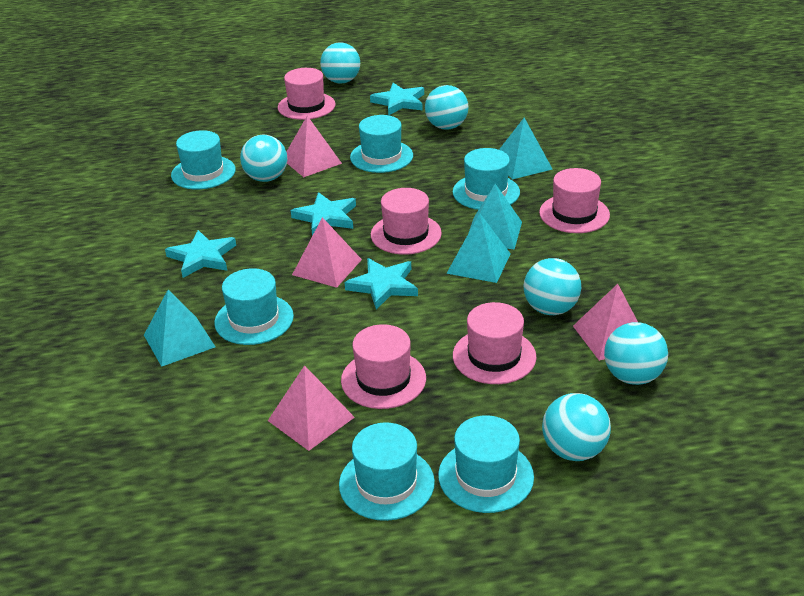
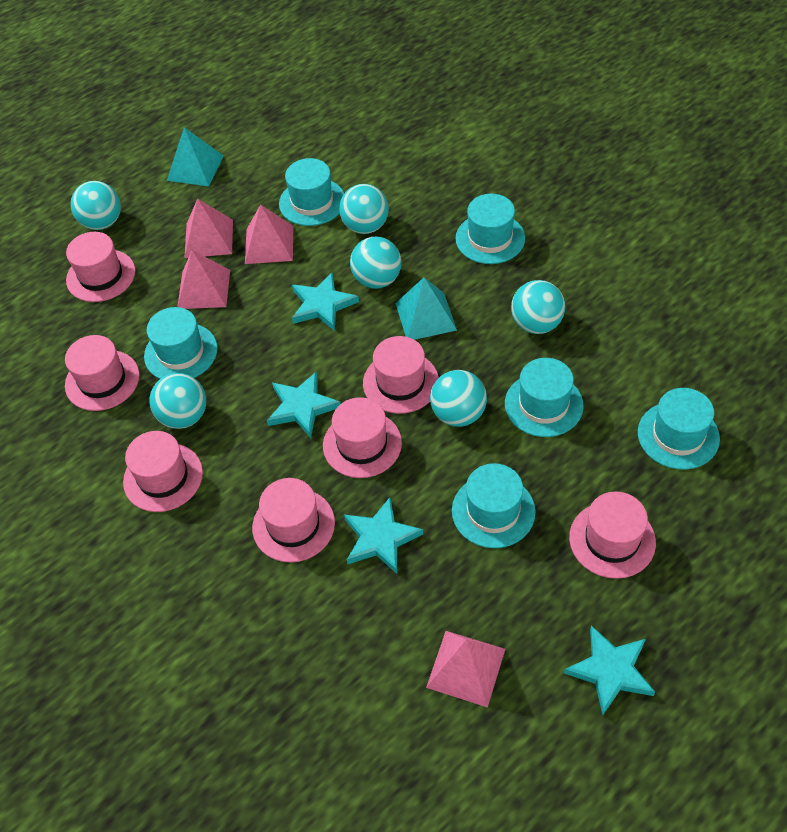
pink hat: [278,68,336,120] [341,324,426,409] [371,188,442,255] [453,302,537,384] [539,168,610,233] = 5 -> [65,335,140,411] [66,232,135,302] [123,431,203,512] [252,478,335,563] [323,397,402,478] [363,336,439,414] [569,491,656,579] = 7
turquoise pyramid: [144,290,215,367] [446,214,511,283] [469,184,522,249] [499,118,553,179] = 4 -> [167,127,224,187] [395,277,457,340] = 2

